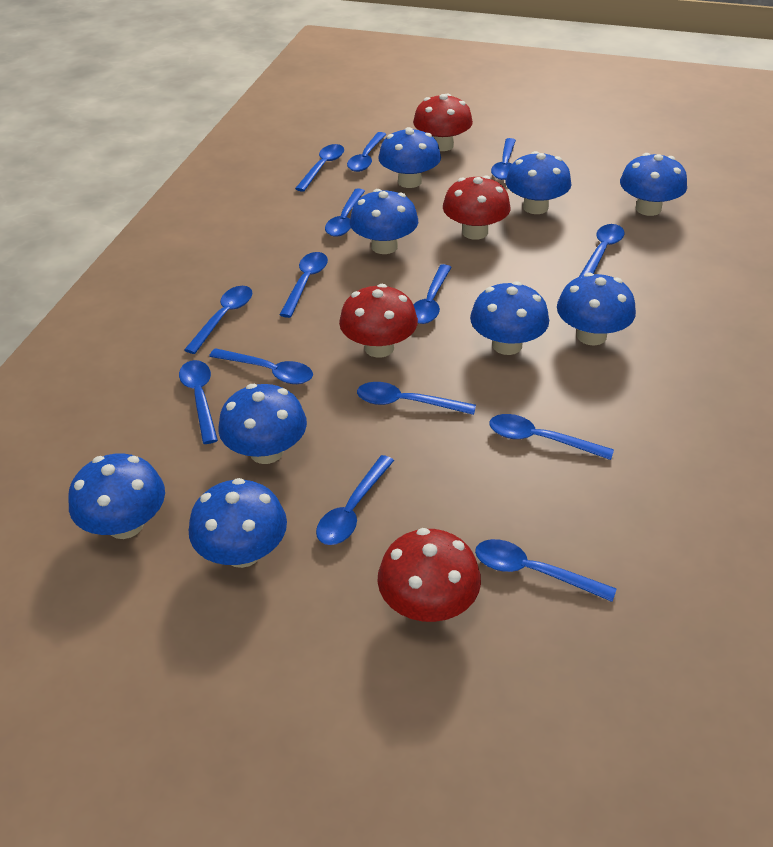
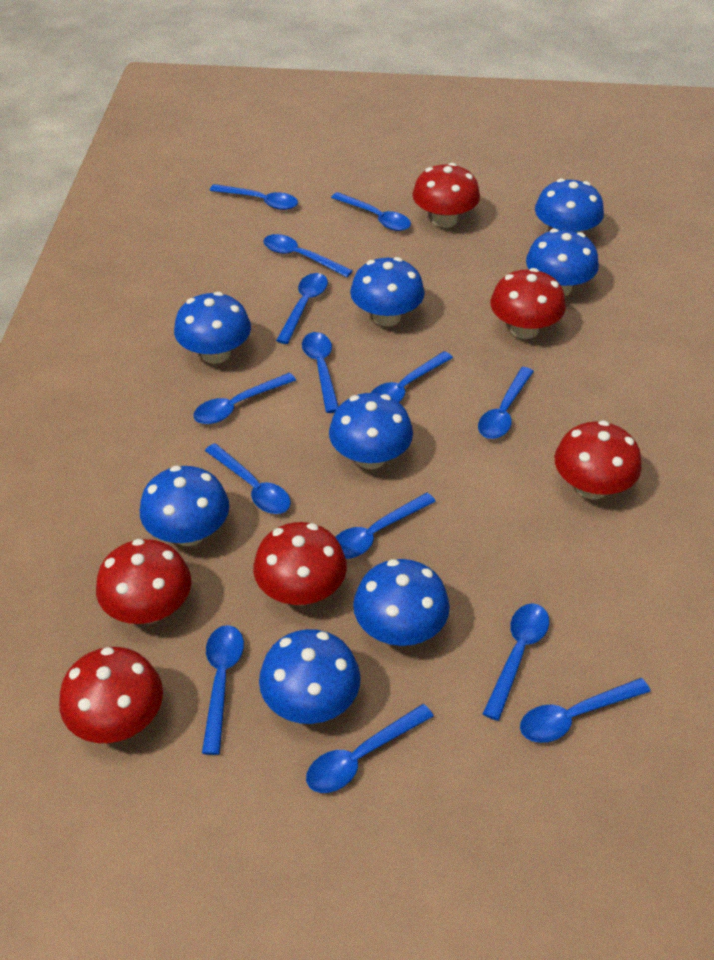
blue mushroom: [68,453,165,539] [189,478,287,568] [218,384,307,464] [350,189,418,254] [378,127,441,188] [470,281,549,355] [506,151,571,214] [557,272,636,346] [620,153,687,216] = 9 -> [140,466,229,546] [174,292,251,364] [259,629,360,724] [329,393,413,469] [350,257,425,326] [353,559,450,646] [526,229,599,296] [535,178,604,233] = 8
red mushroom: [339,284,418,358] [378,528,481,622] [413,94,473,151] [443,176,511,240] = 4 -> [59,647,163,743] [96,539,191,624] [253,522,347,606] [412,163,480,228] [490,268,566,339] [555,420,642,499] = 6

